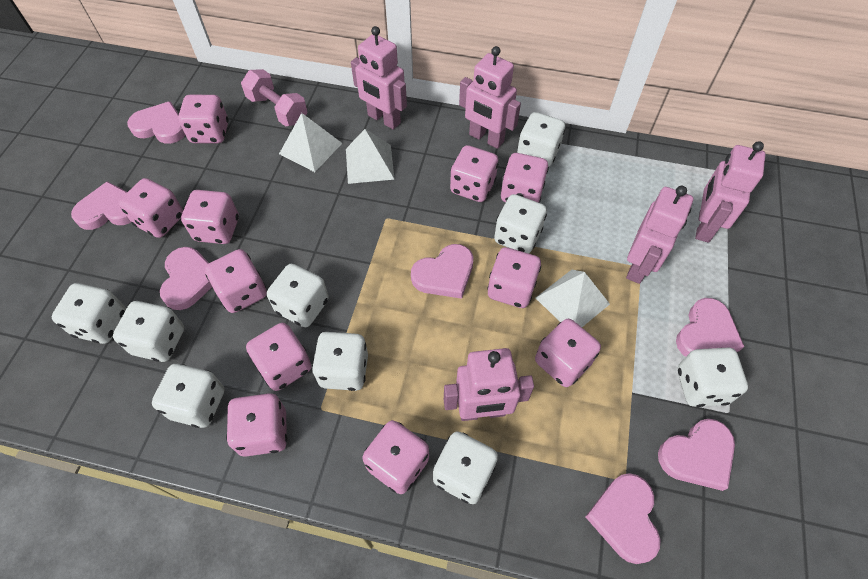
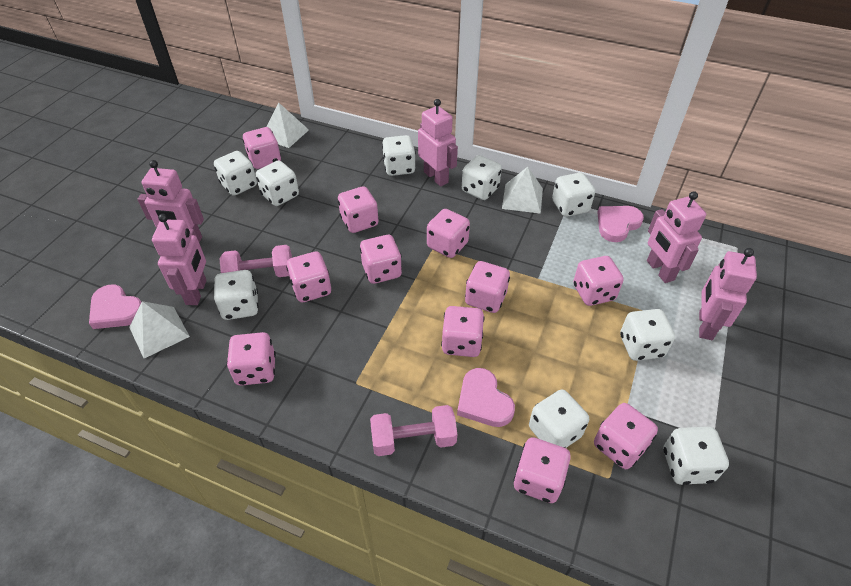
pink dumbbell: [241,69,308,126] = 1 -> [219,245,292,277] [370,405,457,456] = 2
pink heart: [71,181,131,230] [127,101,185,144] [160,247,212,310] [411,244,473,299] [585,473,661,564] [658,419,735,491] [676,298,744,357] = 7 -> [89,285,141,329] [457,368,515,427] [597,206,644,242] = 3

